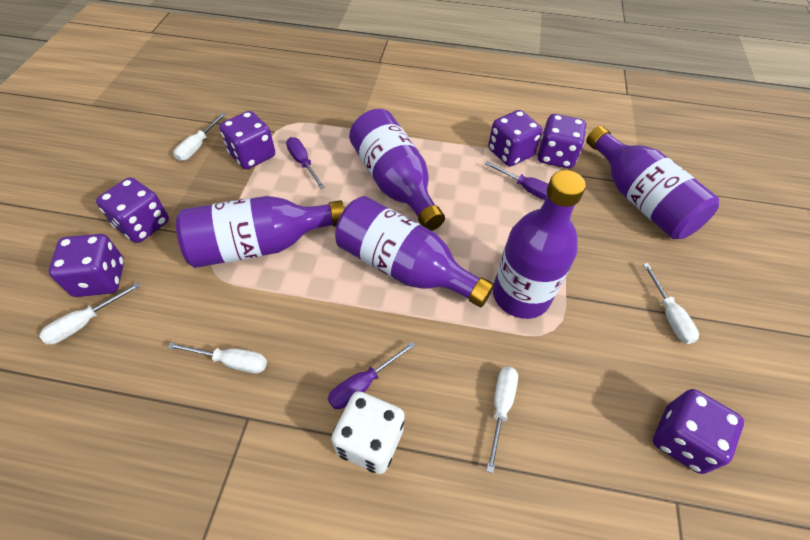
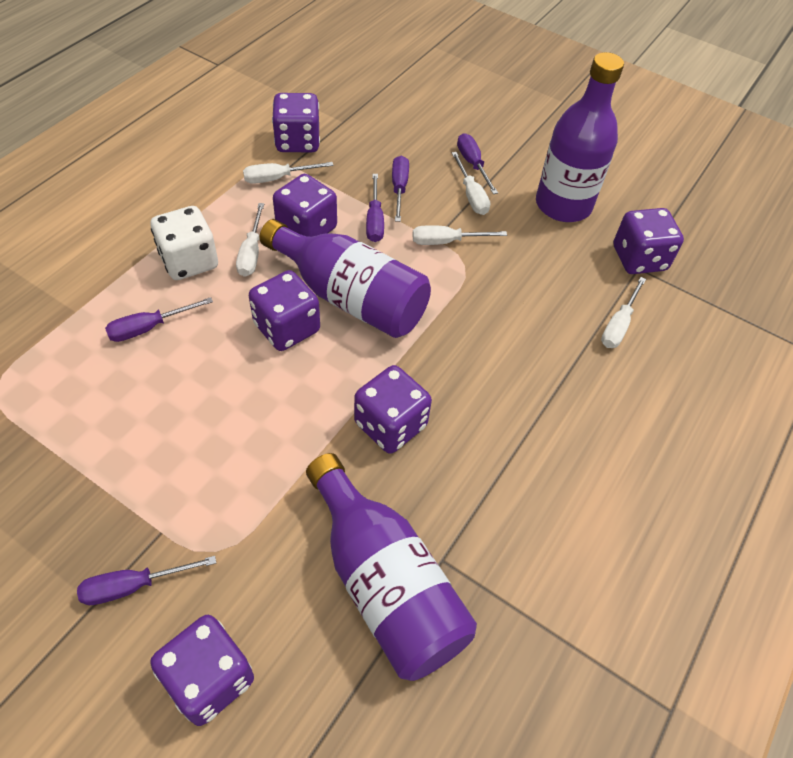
purple bottle: [176,196,344,268] [335,196,494,307] [349,109,445,231] [493,170,586,319] [586,126,719,239] = 5 -> [259,219,431,338] [306,453,477,681] [536,52,624,222] = 3
purple screwdriver: [286,137,325,189] [328,342,415,409] [485,161,548,200] = 3 -> [77,556,216,605] [105,297,213,342] [366,174,384,242] [392,155,409,222] [457,133,498,194] = 5

